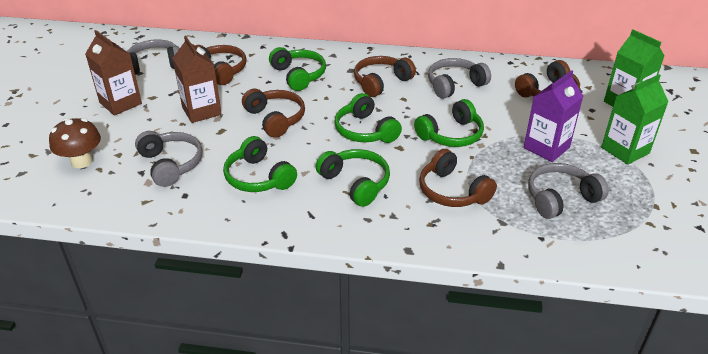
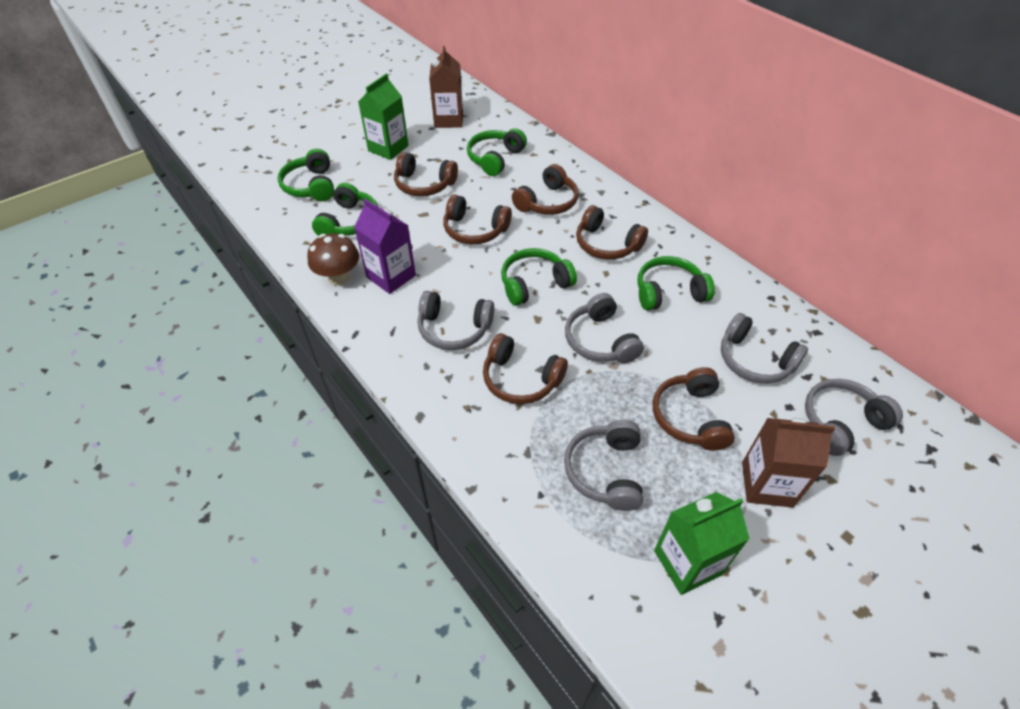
brown headphones: [195,45,247,85] [242,89,305,138] [354,56,416,97] [419,149,497,207] [515,60,580,98] = 5 -> [394,152,458,196] [443,195,512,244] [483,333,568,404] [512,164,578,215] [576,205,648,260] [653,367,735,451] = 6
grey headphones: [127,39,180,75] [135,131,203,187] [428,58,491,99] [528,163,609,219] = 4 -> [417,291,494,350] [564,420,643,511] [565,293,644,363] [721,313,808,383] [805,379,903,456] = 5

